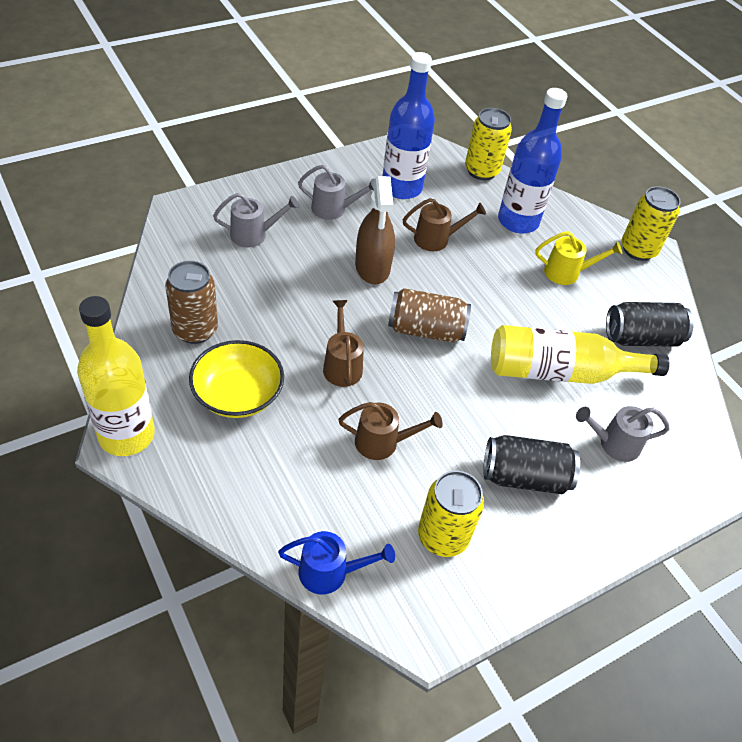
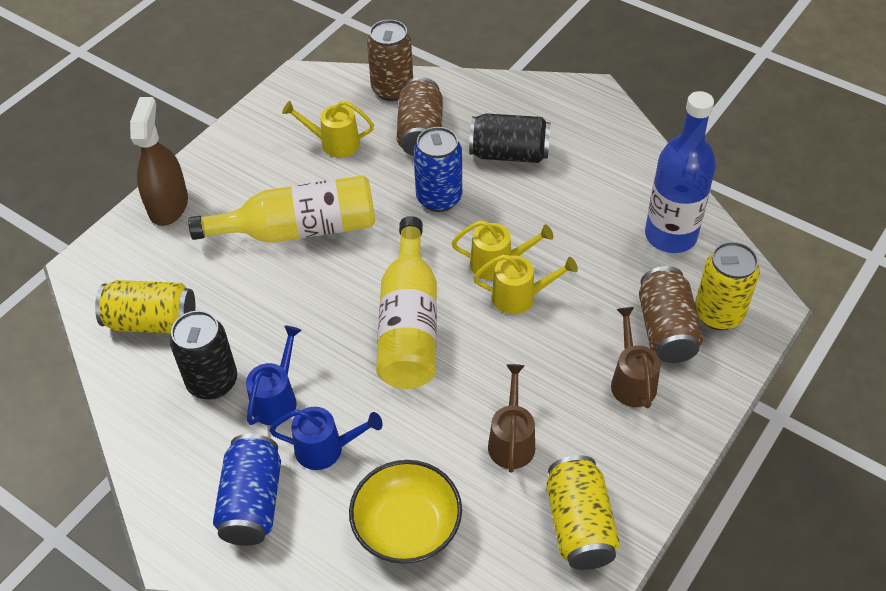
blue bottle: [383,52,435,199] [498,88,567,234] = 2 -> [645,91,716,253] = 1
blue can: none = 0 -> [213,434,281,546] [413,127,462,212] = 2
blue watering can: [278,531,395,594] = 1 -> [246,325,302,425] [269,407,383,470] = 2
brown can: [165,261,218,344] [388,288,471,342] = 2 -> [367,20,413,101] [396,77,443,156] [639,266,703,363] = 3
brown watering can: [323,300,364,387] [339,402,443,460] [403,198,486,251] = 3 -> [488,364,535,473] [611,307,661,408] = 2
grey watering can: [213,193,299,247] [298,165,375,220] [576,406,670,462] = 3 -> none = 0
yellow watering can: [535,231,622,285] = 1 -> [282,100,374,158] [452,220,553,280] [473,254,578,314] = 3

